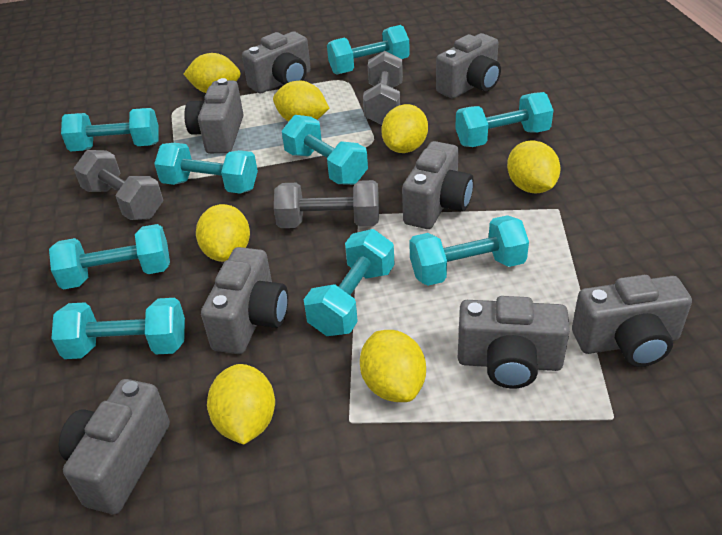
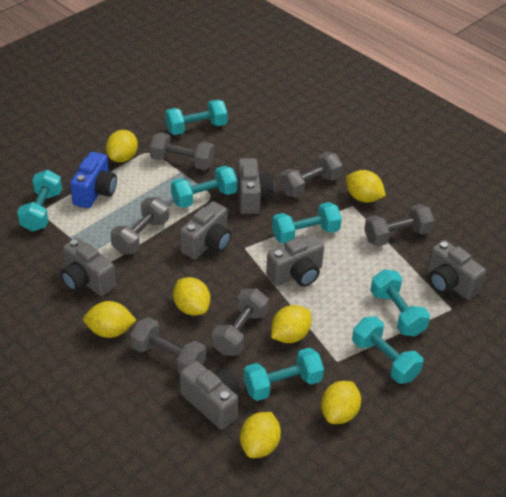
blue camera: none = 0 -> [70,152,117,208] = 1
grey camera: [59,379,170,514] [184,78,244,154] [201,247,288,354] [242,31,311,94] [402,141,474,229] [436,33,501,98] [458,296,570,389] [572,275,692,367] = 8 -> [61,238,116,296] [180,201,231,259] [180,361,240,430] [237,158,275,214] [266,234,324,287] [427,240,486,300] = 6
grey dumbbell: [73,150,163,220] [274,180,379,228] [363,51,403,125] = 3 -> [110,197,169,254] [130,317,206,373] [150,132,214,170] [212,288,269,355] [280,152,343,198] [364,204,434,246] = 6
turquoise dumbbell: [49,224,170,289] [51,298,185,359] [61,108,159,152] [154,143,258,194] [282,115,368,185] [304,229,395,336] [327,25,410,75] [409,215,529,286] [455,92,553,147] = 9 -> [17,170,62,232] [165,100,227,135] [171,166,238,208] [244,348,324,401] [272,202,342,244] [352,317,424,384] [370,269,430,336] = 7

